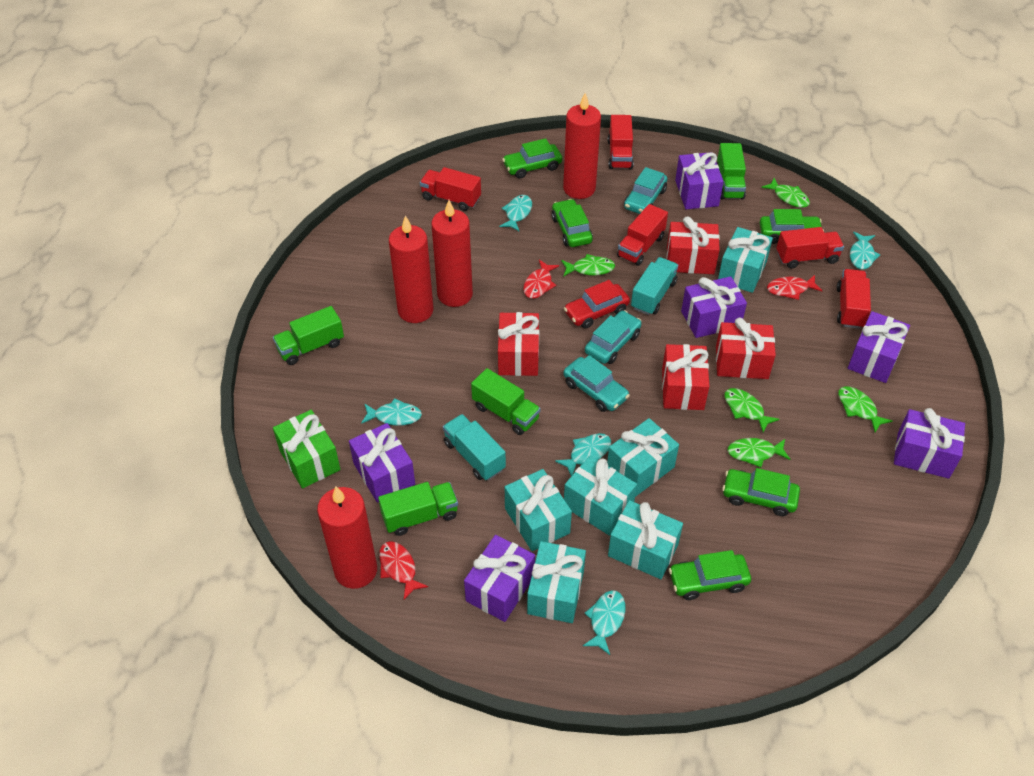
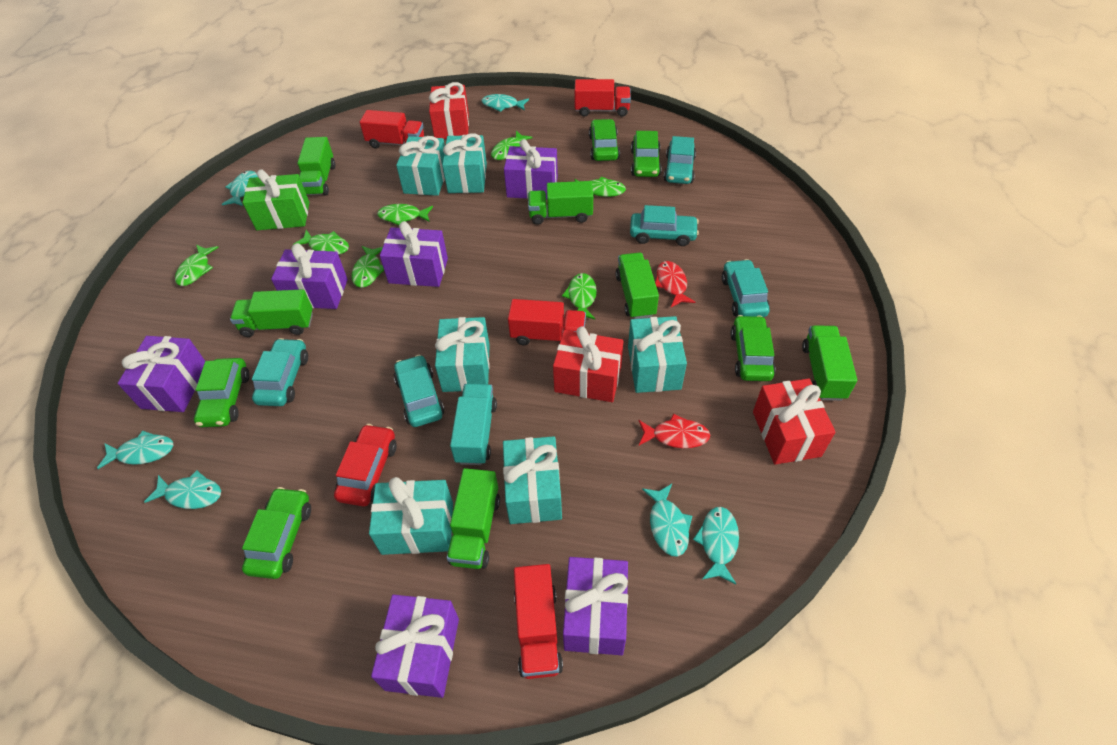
green fish: [561,254,615,277] [724,388,780,432] [727,438,790,467] [761,178,810,208] [838,386,893,432] = 5 -> [175,245,219,286] [293,230,349,255] [351,246,384,288] [377,204,433,225] [491,130,533,160] [562,273,597,320] [574,176,626,197] = 7
green truck: [273,306,344,365] [378,482,458,536] [471,368,540,435] [717,143,746,200] = 4 -> [230,289,313,337] [297,137,335,195] [447,468,500,569] [528,181,593,225] [616,253,659,319] [802,325,857,401] = 6
red candle: [317,486,377,589] [389,215,434,323] [432,200,473,307] [563,93,601,199] = 4 -> none = 0
red fish: [379,541,428,599] [523,260,559,299] [767,275,823,300] = 3 -> [639,414,710,448] [655,261,695,307] = 2
red gift: [498,312,539,376] [662,344,709,410] [666,216,720,274] [716,318,776,379] = 4 -> [429,82,469,139] [553,326,623,402] [753,378,835,465] = 3
red truck: [420,167,481,211] [608,115,634,170] [617,204,668,266] [776,227,844,269] [837,269,871,329] = 5 -> [360,110,424,149] [508,299,586,345] [514,564,563,679] [575,79,631,117] = 4
turquoise car: [563,355,630,412] [585,310,642,364] [624,167,667,214] = 3 -> [252,338,308,406] [394,355,445,427] [630,205,699,246] [663,136,696,184] [722,259,770,317] = 5
turquoise fish: [361,398,422,426] [499,195,532,231] [555,433,611,476] [583,590,626,655] [850,232,881,269] = 5 -> [97,431,173,469] [144,470,221,509] [222,171,258,206] [481,94,529,112] [642,484,692,557] [693,507,739,584] = 6
turquoise truck: [443,414,506,481] [631,257,678,315] = 2 -> [450,384,497,465] = 1

